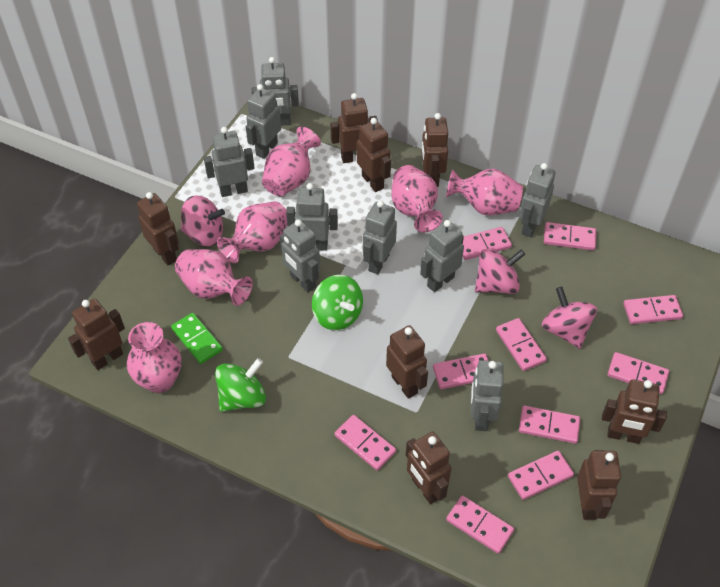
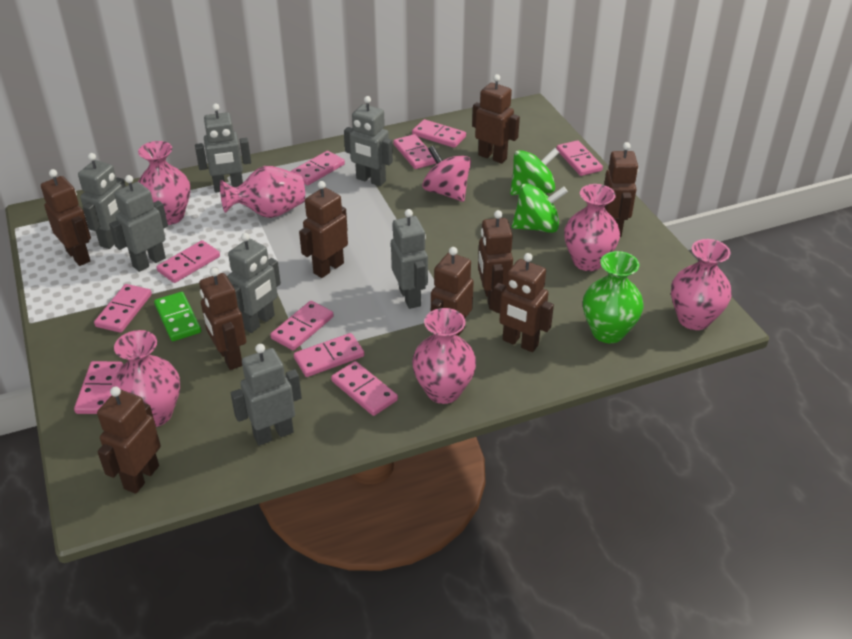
green vase: none = 0 -> [583,251,644,343] = 1
grey robot: [204,127,255,197] [246,84,281,159] [252,57,299,126] [280,219,320,292] [286,183,338,251] [363,200,397,274] [420,220,464,292] [471,360,504,431] [519,163,556,237] = 9 -> [78,153,126,249] [109,175,168,272] [195,103,251,193] [228,233,281,333] [231,344,302,446] [344,96,393,186] [391,209,428,309] = 7
pink spinning top: [181,195,225,246] [475,249,525,294] [542,287,597,349] = 3 -> [422,145,471,202] = 1

